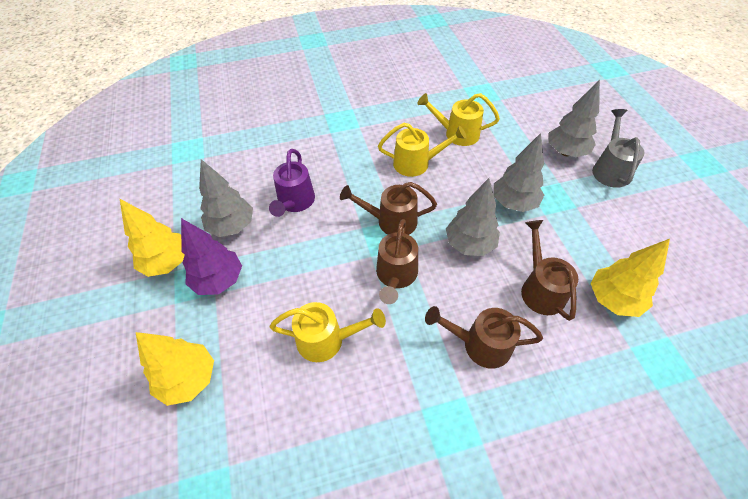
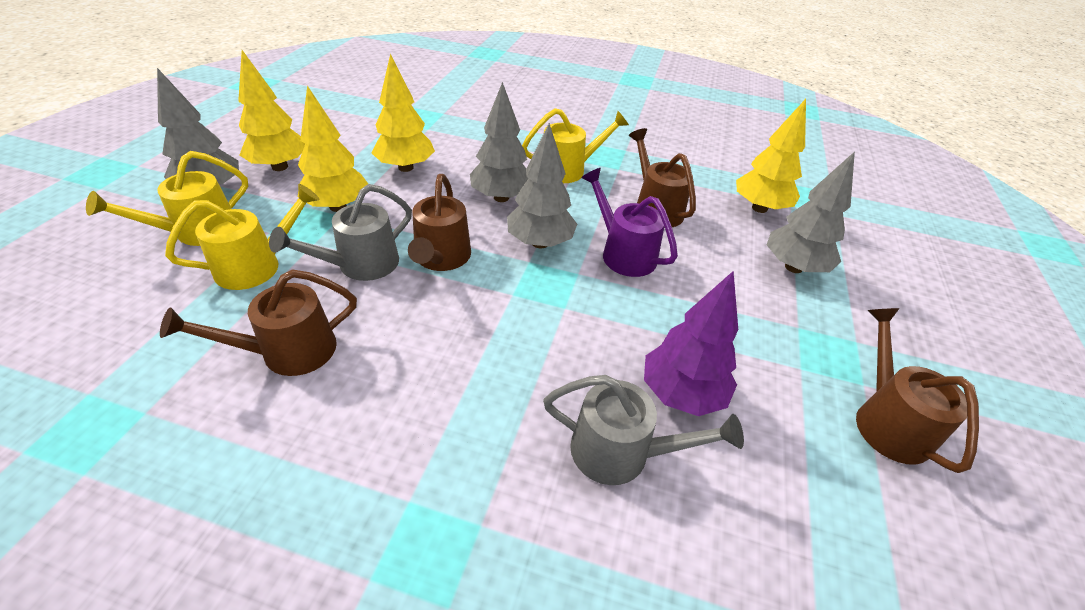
grey watering can: [592,109,644,188] = 1 -> [269,184,412,281] [543,375,744,485] = 2
yellow tree: [120,199,185,277] [136,332,214,406] [591,239,670,317] = 3 -> [238,50,305,171] [298,85,368,212] [372,54,435,172] [736,99,806,213] = 4

